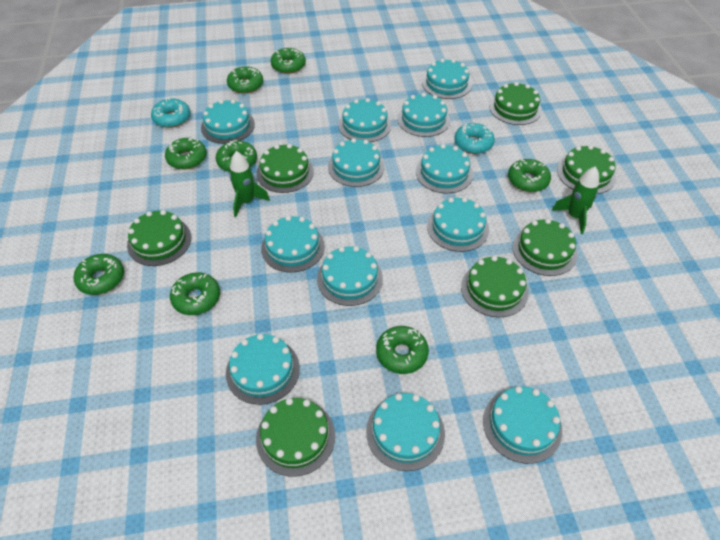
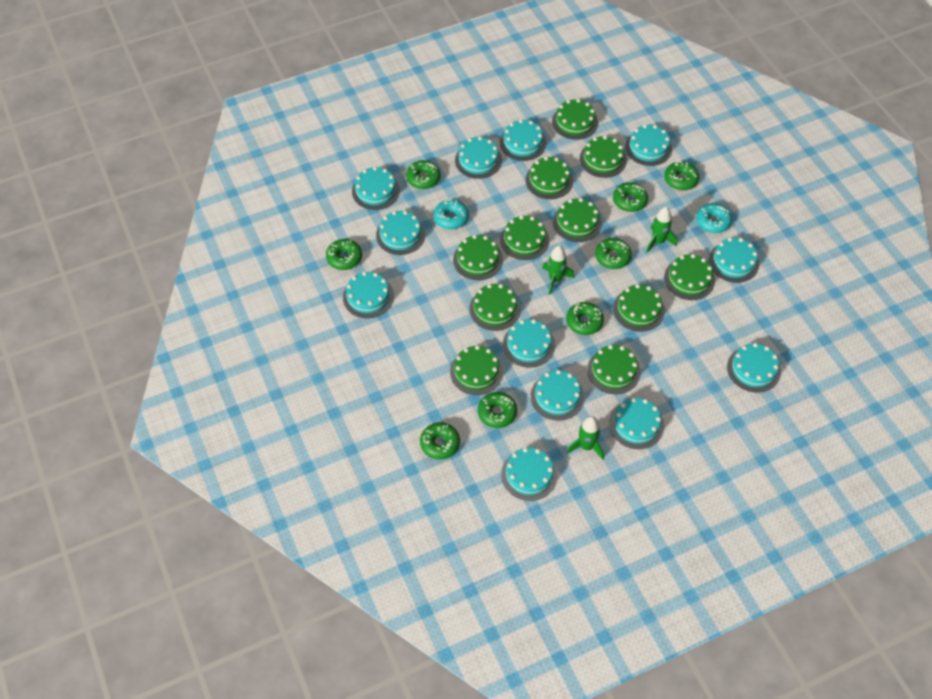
green cake: [127,210,191,266] [256,144,314,193] [256,398,335,477] [461,256,529,317] [489,82,542,125] [512,219,577,276] [557,145,616,194] = 7 -> [450,345,503,395] [453,235,503,280] [470,284,521,331] [500,215,549,260] [525,157,573,199] [552,99,598,140] [553,198,602,242] [580,136,627,178] [587,345,641,394] [613,284,665,332] [664,254,715,300] = 11
green rocket: [229,151,270,217] [552,166,599,234] = 2 -> [542,246,574,295] [567,416,604,460] [646,207,677,253] = 3

